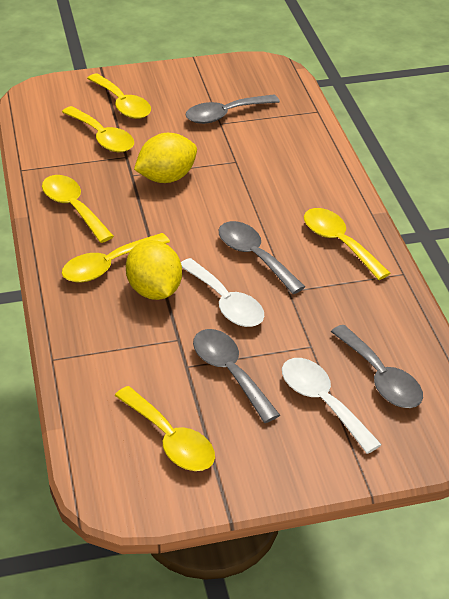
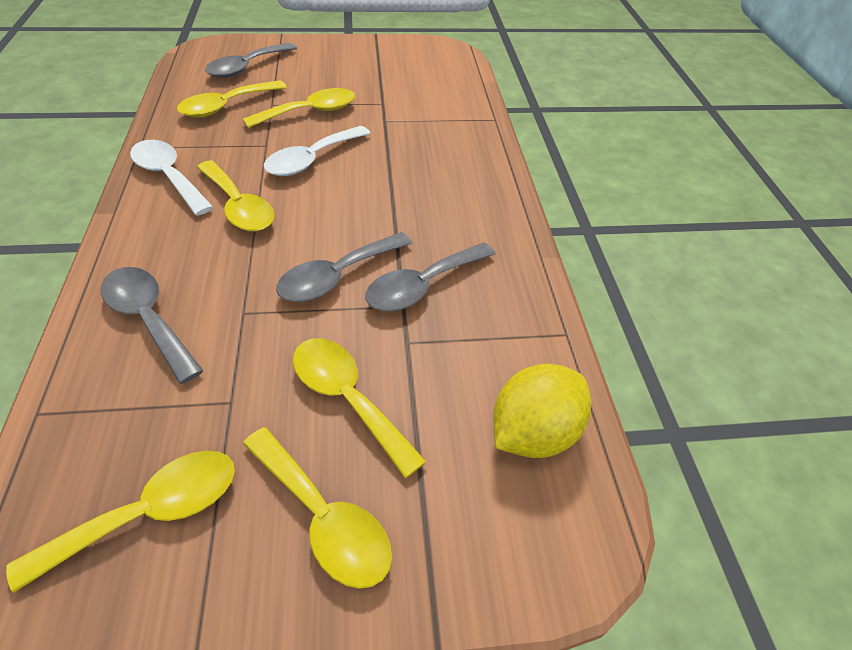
yellow lemon: [126,240,182,300] [134,133,197,183] = 2 -> [493,364,591,458] = 1

